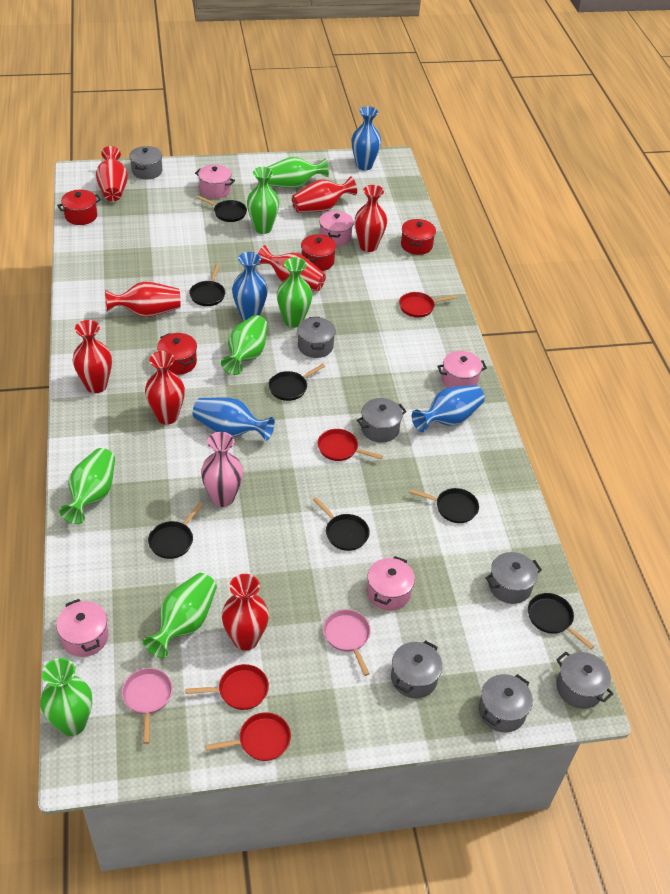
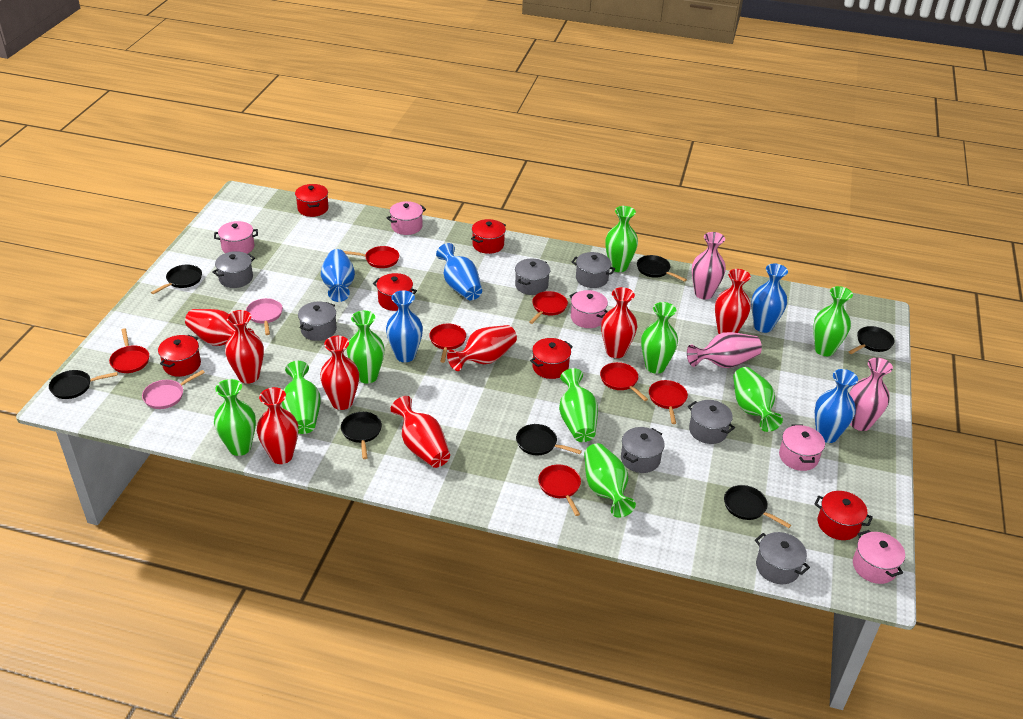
blue vase: [193,397,275,441] [232,252,268,321] [352,106,381,171] [412,385,485,432] = 4 -> [321,249,355,302] [386,291,423,362] [436,243,482,300] [751,264,788,333] [815,369,858,443] = 5
green vase: [40,658,92,736] [59,448,115,524] [143,573,217,658] [221,315,268,375] [247,167,279,234] [268,157,329,188] [277,257,312,328] = 7 -> [214,379,256,456] [282,361,320,434] [347,311,385,384] [559,368,598,442] [584,443,636,518] [605,206,638,272] [641,302,678,374] [733,367,783,432] [813,286,853,356] = 9
pink vase: [201,432,243,507] = 1 -> [687,332,762,368] [692,232,726,300] [850,358,893,431] = 3
red pan: [185,664,269,710] [205,712,291,761] [317,429,383,461] [399,292,457,318] = 4 -> [109,328,149,373] [344,246,399,268] [429,324,466,363] [529,291,568,324] [538,465,581,516] [600,362,648,401] [649,380,688,424] = 7
red pot: [57,190,101,225] [157,333,197,375] [301,234,336,271] [401,219,436,255] = 4 -> [158,335,201,377] [295,184,329,217] [373,273,417,311] [471,219,506,254] [530,338,573,379] [814,491,873,540] = 6

